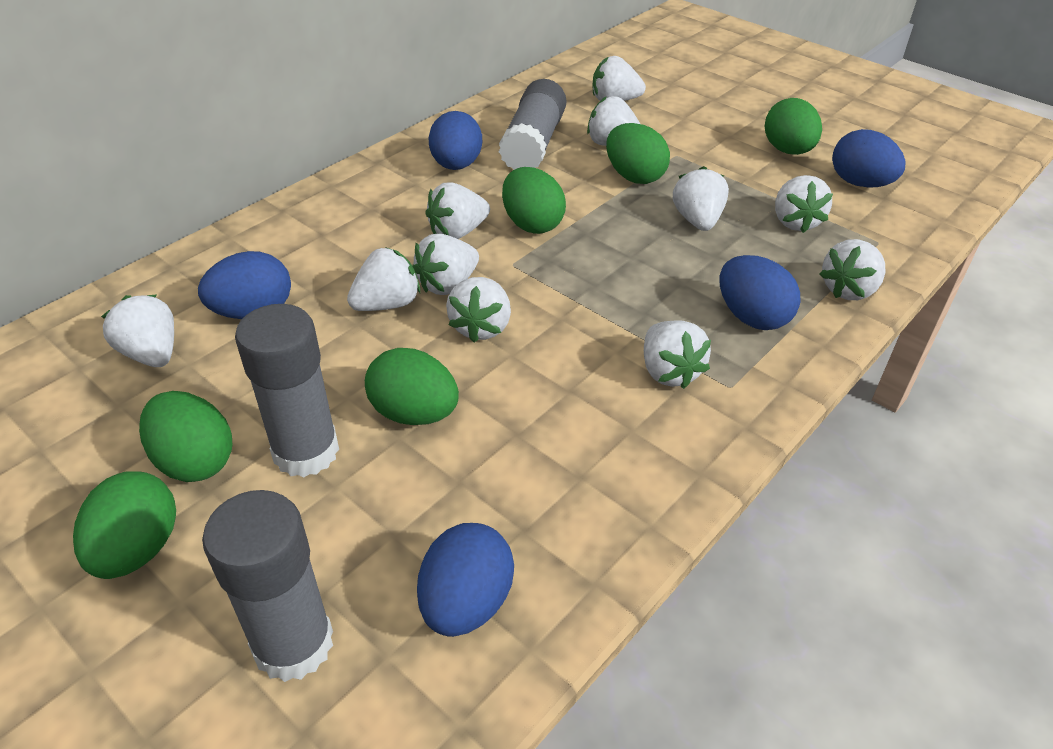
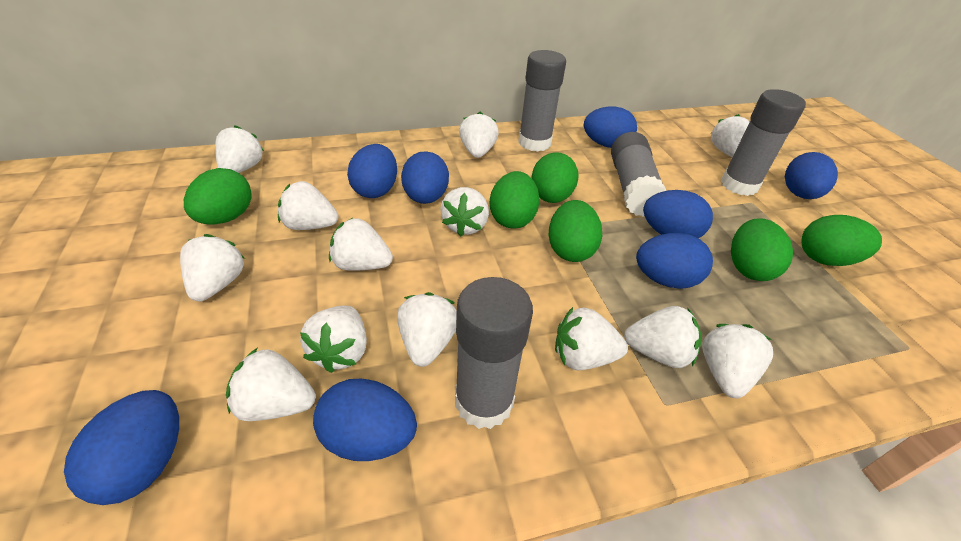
blue egg: [198,251,291,319] [417,523,514,637] [428,111,482,170] [720,255,800,330] [832,129,906,188] = 5 -> [64,390,179,505] [313,379,417,461] [347,144,397,198] [401,151,449,204] [584,107,637,148] [636,233,713,289] [643,190,713,238] [785,152,838,199] = 8
grey glue stick: [202,490,333,682] [235,304,339,477] [499,79,566,170] = 3 -> [455,277,533,429] [518,50,566,152] [611,132,666,217] [721,89,806,196] = 4
white strawberry: [101,295,174,367] [347,247,420,311] [412,234,479,295] [425,183,490,239] [446,277,511,343] [587,96,640,146] [592,56,646,101] [644,320,711,389] [673,166,729,231] [775,175,833,233] [820,239,885,300] = 11 -> [180,234,245,302] [215,125,264,173] [226,348,316,421] [278,181,338,230] [300,306,367,373] [329,218,393,271] [397,292,457,367] [440,187,489,236] [459,112,499,158] [555,307,628,370] [624,306,702,368] [702,324,773,398] [711,114,750,157] = 13

